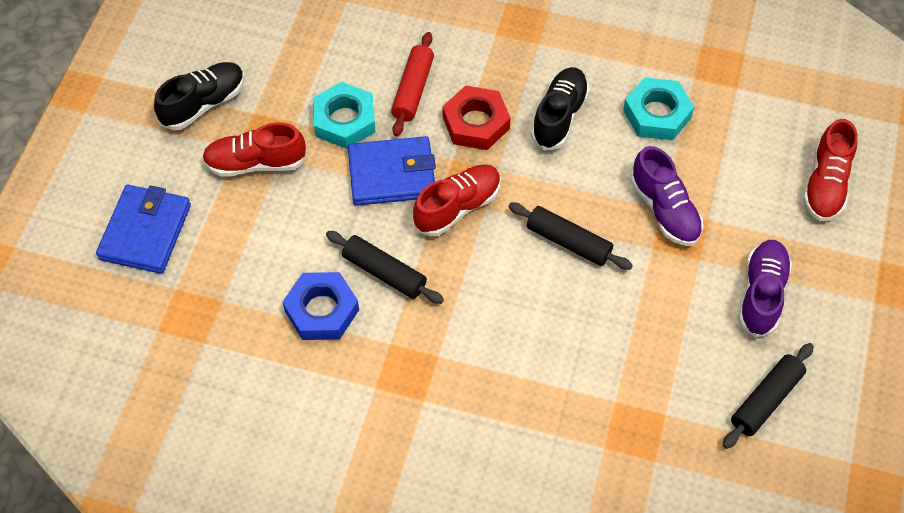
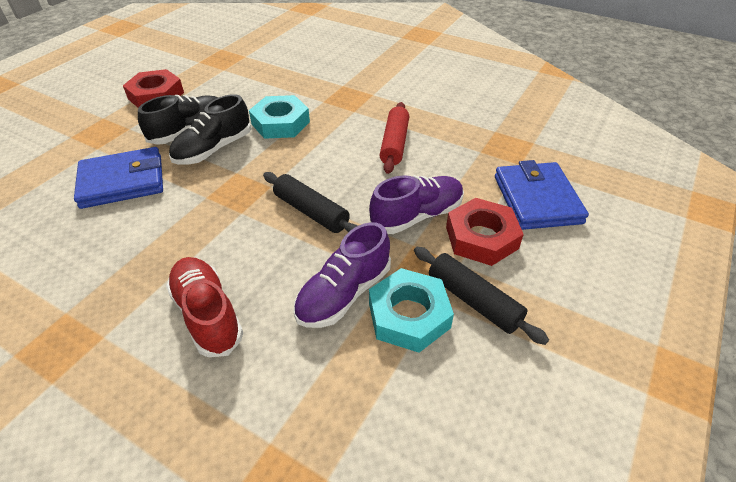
black rolling pin: [326,231,444,304] [508,203,633,270] [723,343,814,449] = 3 -> [263,172,358,233] [414,247,549,345] = 2
blue nut: [283,272,359,340] = 1 -> none = 0
red nut: [443,85,511,150] = 1 -> [123,69,184,108] [446,198,524,266] = 2
red shoe: [202,123,307,177] [413,164,501,236] [803,119,858,221] = 3 -> [166,257,243,357] = 1

